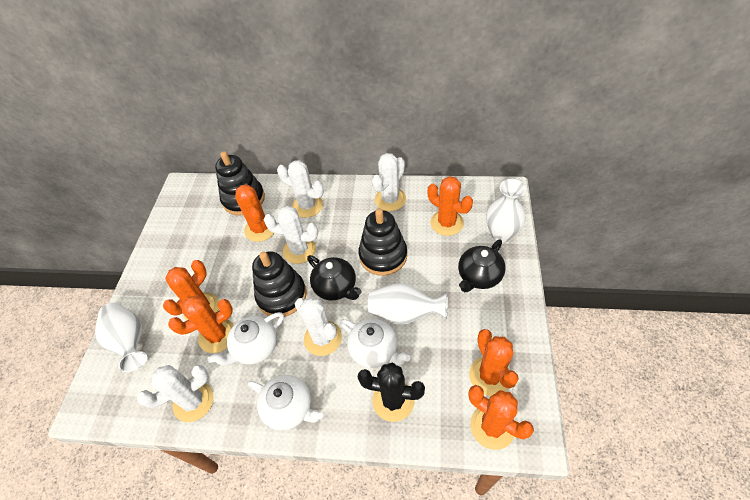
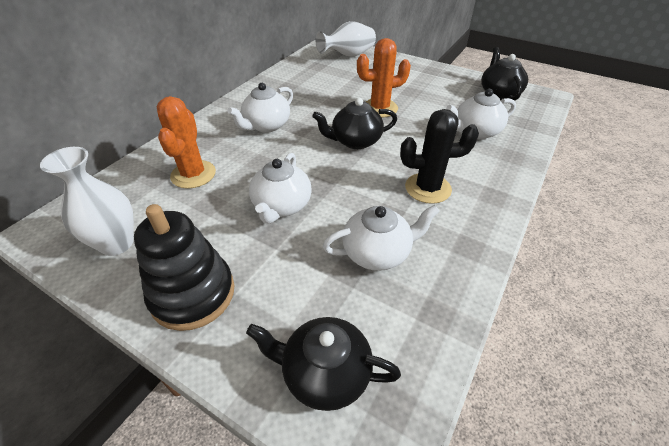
black stacking toy: [215,151,265,216] [252,251,307,318] [358,208,407,276] = 3 -> [134,204,235,331] = 1
black teapot: [307,255,362,301] [458,239,506,292] = 2 -> [246,317,401,411] [312,98,397,149] [481,47,528,101] = 3
orange cactus: [163,260,219,320] [168,295,234,353] [235,184,274,242] [428,176,473,236] [468,385,534,450] [469,329,519,396] = 6 -> [157,96,216,189] [357,38,411,118] = 2
white cactus: [137,365,213,422] [264,206,318,264] [277,160,324,218] [295,297,342,356] [372,153,406,211] = 5 -> none = 0
white teapot: [208,312,284,366] [248,375,323,431] [340,318,410,368] = 3 -> [227,83,293,133] [249,153,312,224] [323,205,440,271] [446,89,516,139] = 4
white vase: [95,303,147,372] [368,283,448,325] [486,179,526,242] = 3 -> [40,147,134,256] [316,21,376,57] = 2

